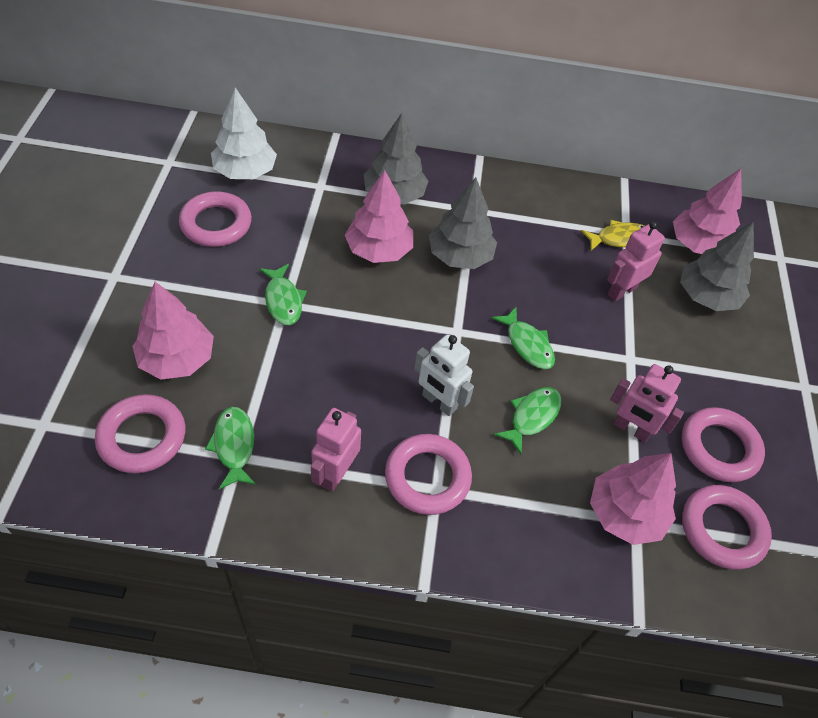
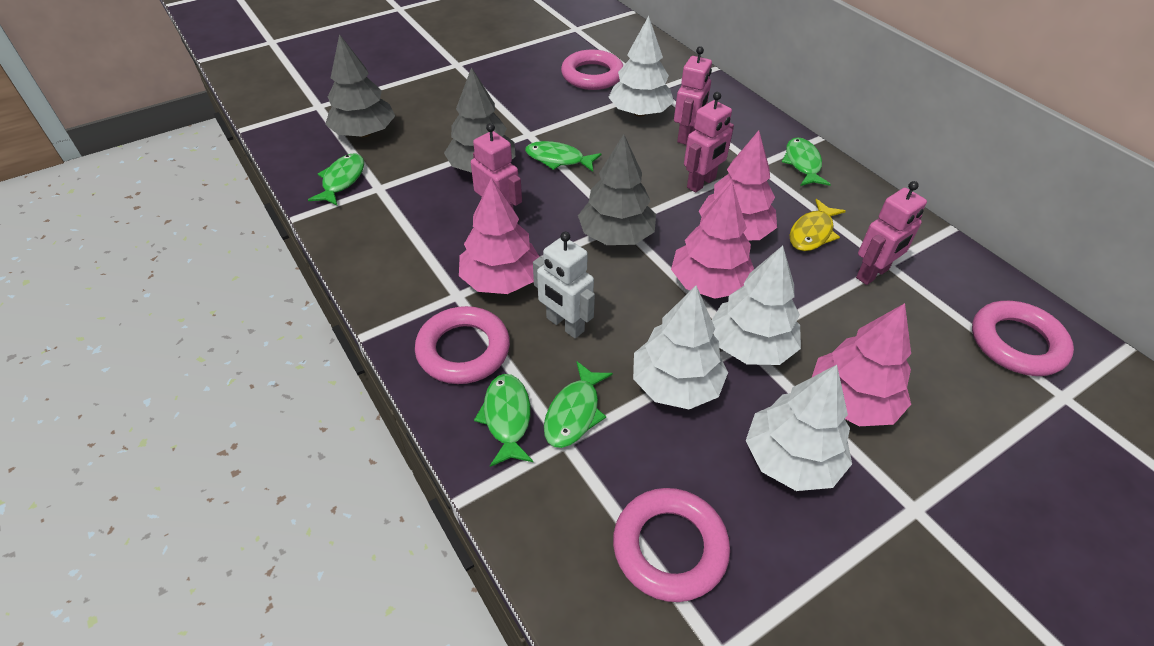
green fish: [205,407,256,489] [259,264,307,325] [492,307,555,369] [494,387,562,455] = 4 -> [308,154,364,206] [474,374,533,467] [525,141,602,172] [544,361,613,448] [782,137,831,186] = 5
pink ring: [95,394,185,473] [179,191,252,247] [385,434,472,515] [682,407,765,482] [682,485,772,570] = 5 -> [415,306,510,384] [561,50,623,90] [613,488,730,602] [972,301,1074,376] = 4
pink robot: [311,408,361,492] [607,221,665,301] [610,364,684,442] = 3 -> [471,123,522,210] [674,46,712,145] [684,92,734,193] [856,181,927,285] = 4
white tree: [211,88,277,179] = 1 -> [608,16,674,117] [633,285,728,409] [712,245,801,365] [746,365,852,491] = 4

